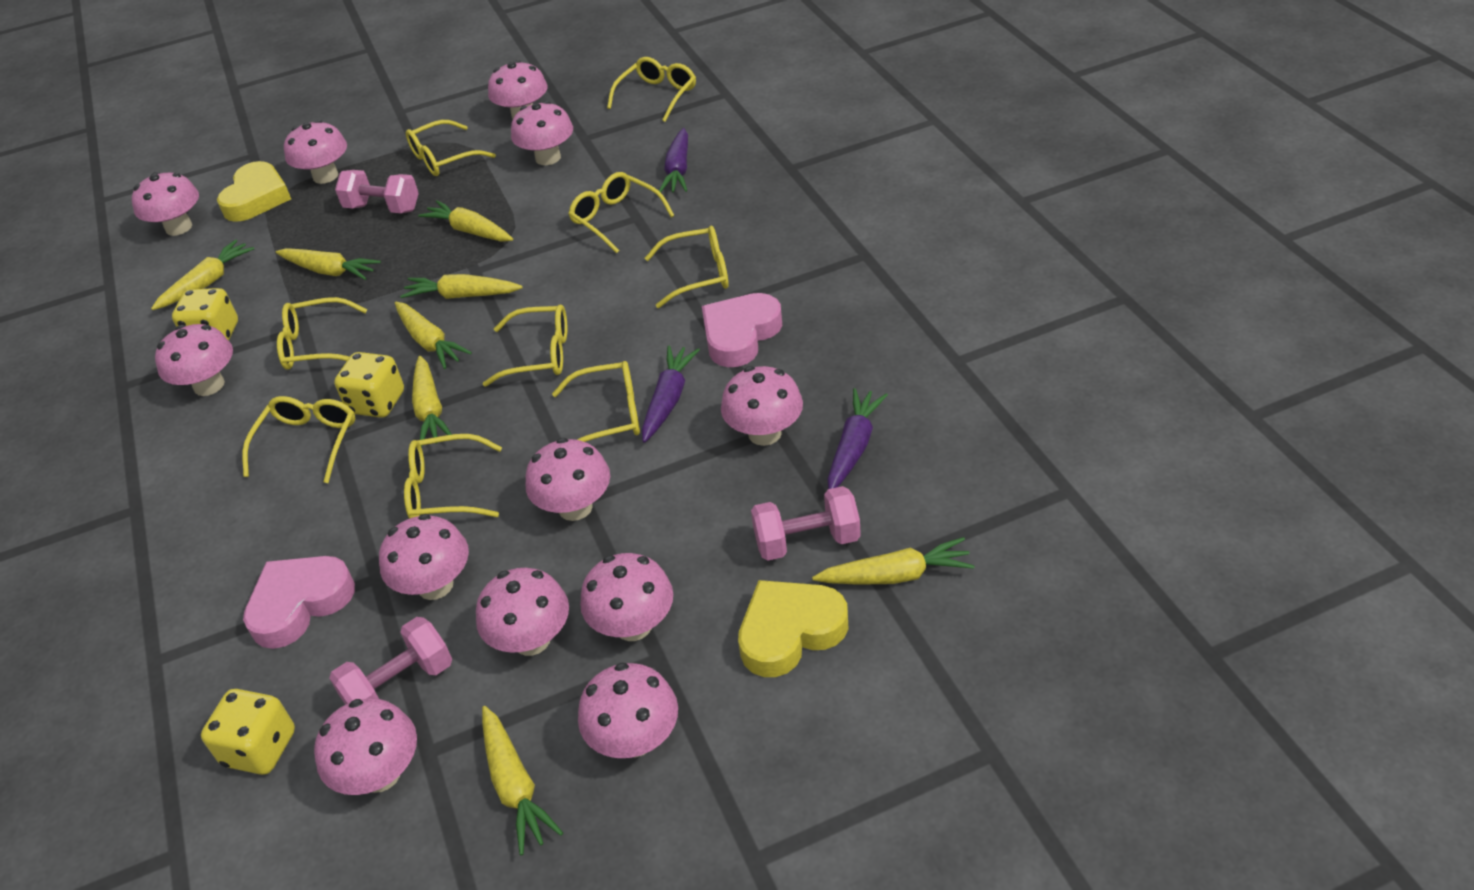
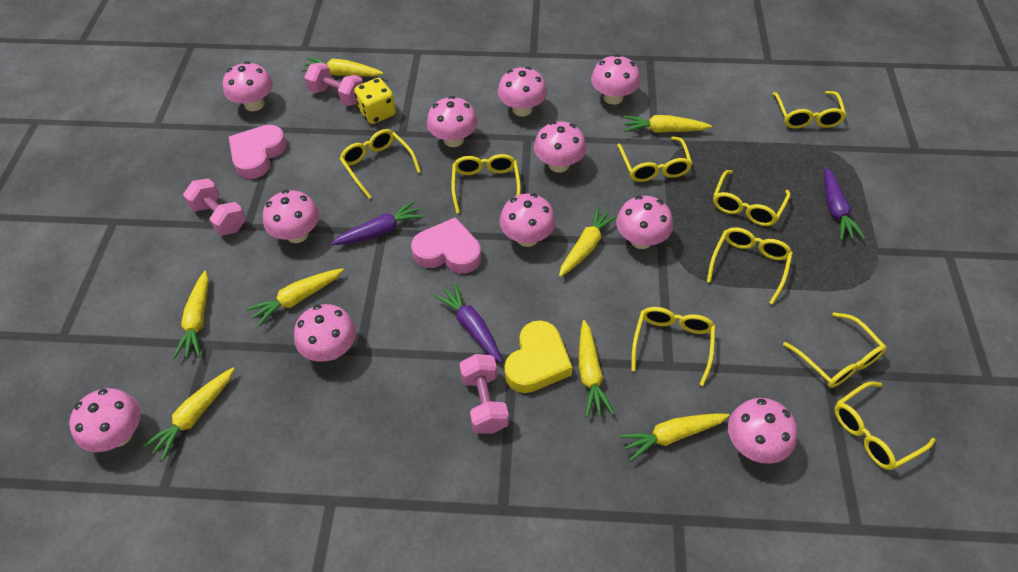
pink mushroom: [132,172,199,236] [155,324,233,396] [284,120,347,184] [314,698,417,795] [379,514,469,600] [476,568,569,656] [488,60,547,120] [511,101,573,165] [526,438,610,521] [578,662,678,758] [580,553,673,641] [721,366,803,446] = 12 -> [69,388,141,452] [223,61,273,111] [263,190,319,243] [294,304,356,362] [427,96,478,147] [498,67,547,116] [500,193,556,247] [534,121,586,172] [591,54,640,105] [616,196,673,249] [728,398,797,464] = 11
yellow dice: [172,288,238,340] [201,689,295,775] [334,352,404,418] = 3 -> [354,78,396,124] = 1
yellow heart: [217,161,291,222] [738,580,848,677] = 2 -> [504,320,572,393] = 1

